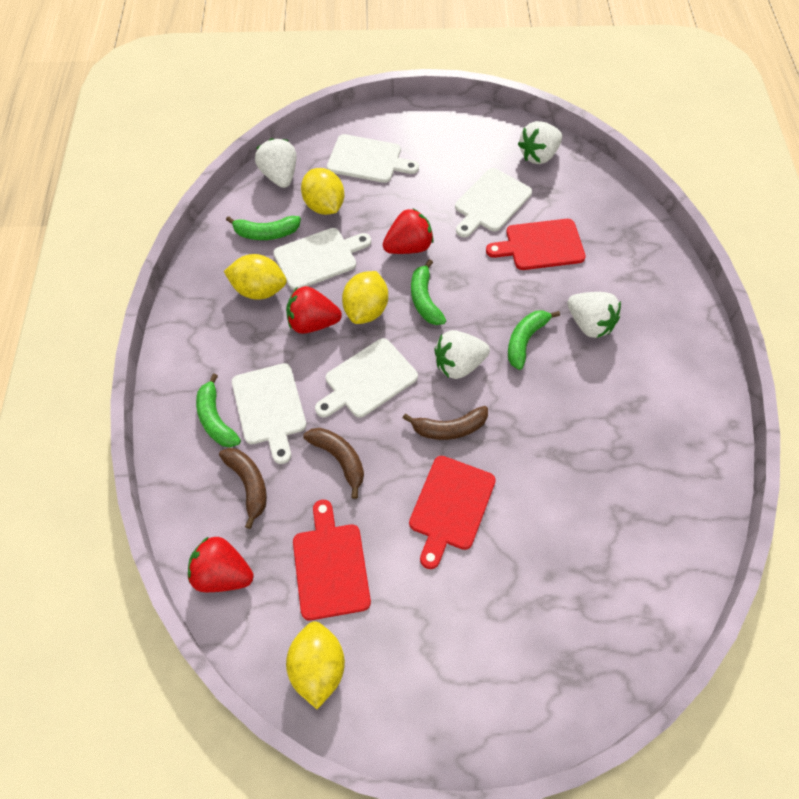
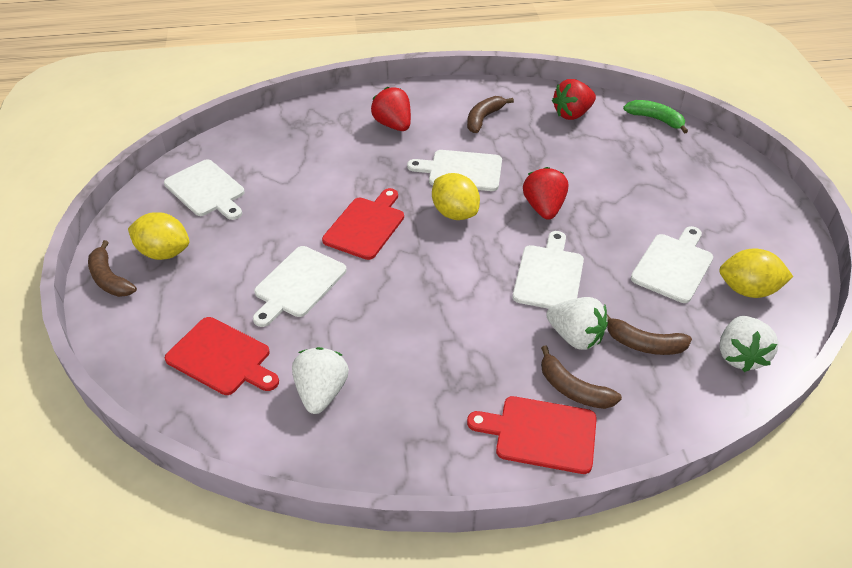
brown banana: [219,448,267,529] [303,428,364,499] [403,406,488,440] = 3 -> [88,240,137,297] [467,96,514,133] [541,346,622,409] [607,314,692,355] = 4
green banana: [196,373,241,447] [226,216,301,240] [411,259,446,325] [508,310,560,370] = 4 -> [623,100,688,133] = 1
white strawberry: [255,138,297,188] [434,330,490,379] [518,121,562,164] [567,292,621,338] = 4 -> [292,347,349,414] [546,297,608,350] [719,316,779,372] = 3
yellow lemon: [224,254,287,300] [286,621,345,709] [301,168,344,215] [342,271,388,324] = 4 -> [128,212,189,260] [432,173,480,220] [719,248,793,298] = 3

